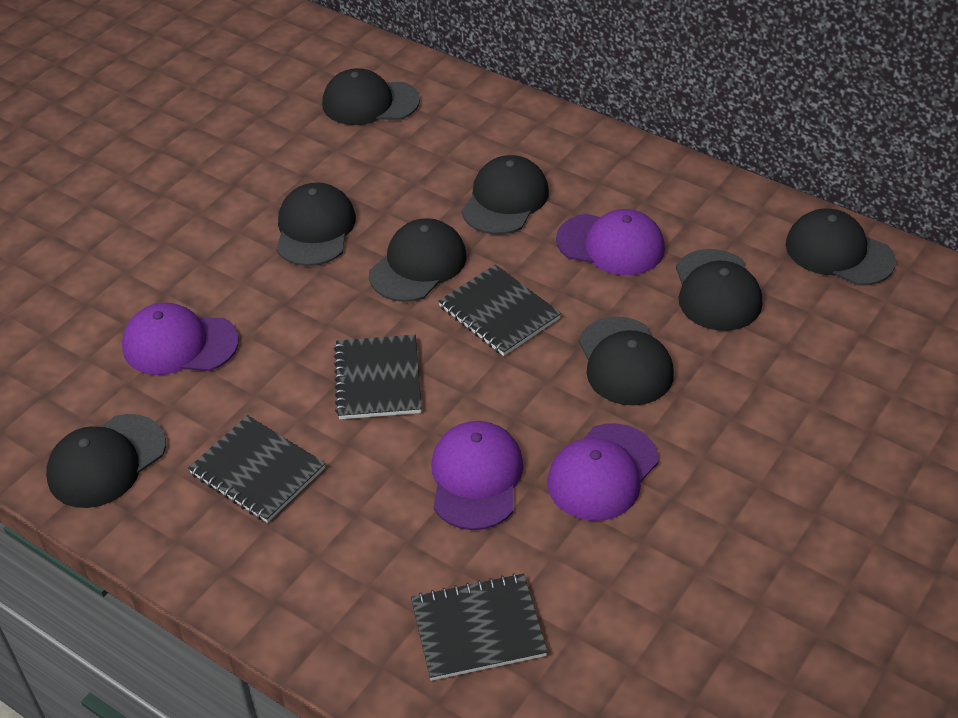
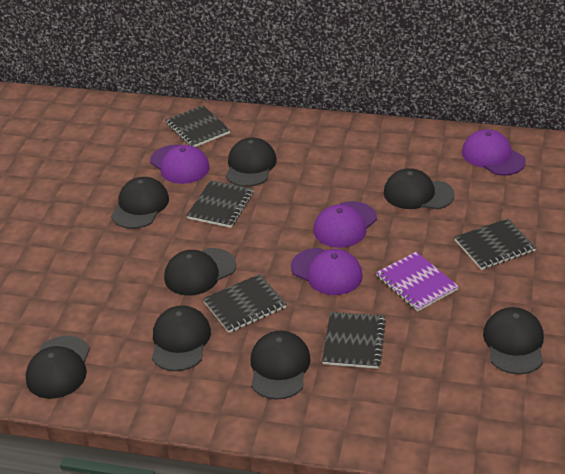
black notebook: [188,415,326,523] [334,335,422,419] [411,573,548,681] [438,265,561,356] = 4 -> [166,105,230,147] [186,180,254,228] [203,274,287,333] [322,312,386,369] [455,218,536,270] = 5
purple notebook: none = 0 -> [376,252,459,312] = 1

